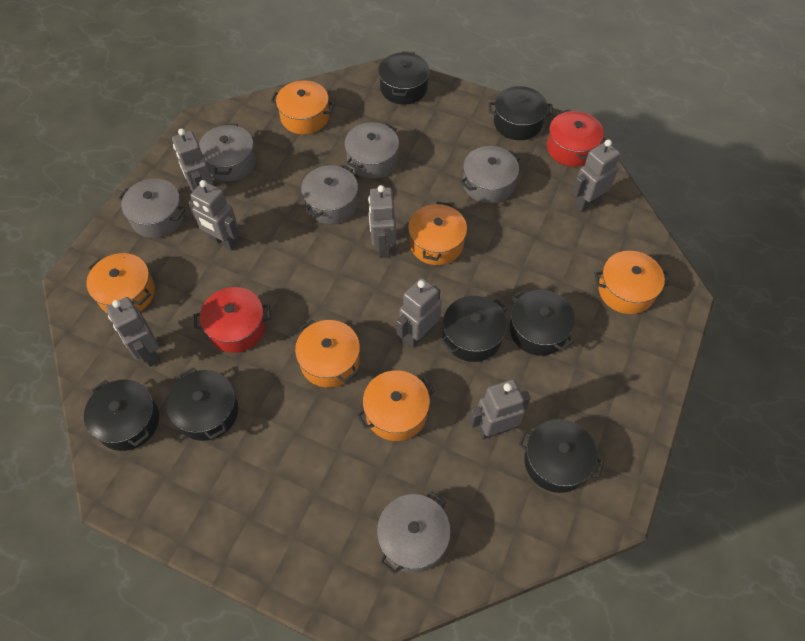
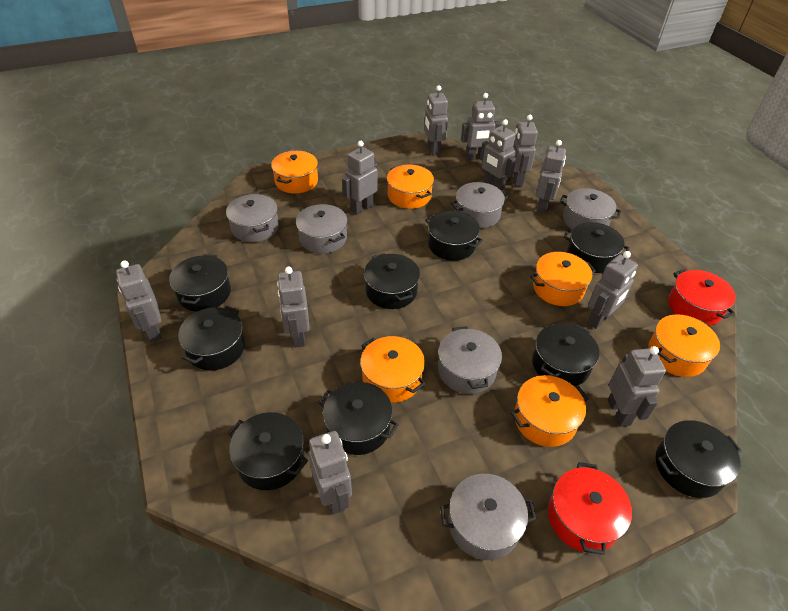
black pot: [84,380,159,451] [167,367,238,441] [378,51,430,105] [441,296,507,362] [489,86,553,140] [510,289,575,356] [518,419,604,493] = 7 -> [169,254,231,312] [178,306,245,371] [228,412,308,490] [318,382,399,455] [364,253,420,309] [425,211,483,261] [532,323,599,387] [564,222,630,273] [656,420,741,498] = 9
grey robot: [106,297,160,367] [172,128,213,192] [188,180,239,251] [368,185,396,258] [396,278,441,348] [469,379,530,440] [572,139,620,212] = 7 -> [116,261,162,342] [277,267,310,348] [308,431,352,515] [342,141,377,215] [424,85,448,156] [461,93,501,160] [480,119,516,190] [511,115,538,187] [535,140,566,214] [587,251,638,329] [608,346,666,427] = 11

